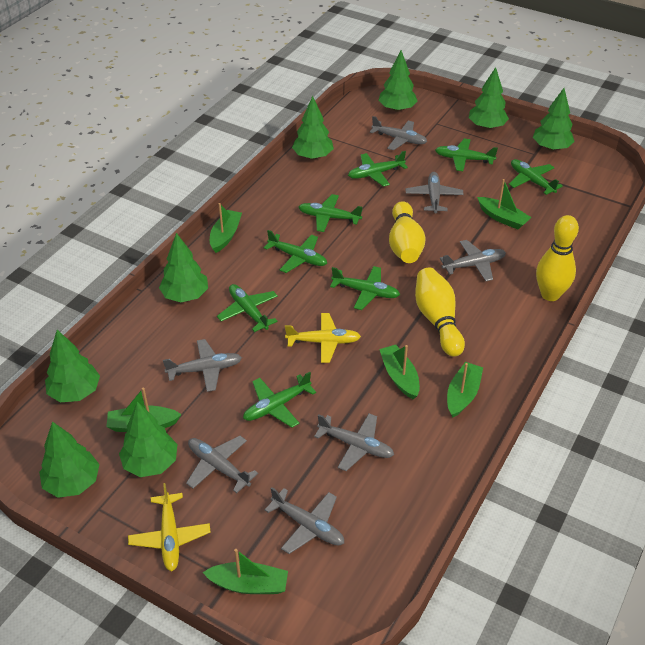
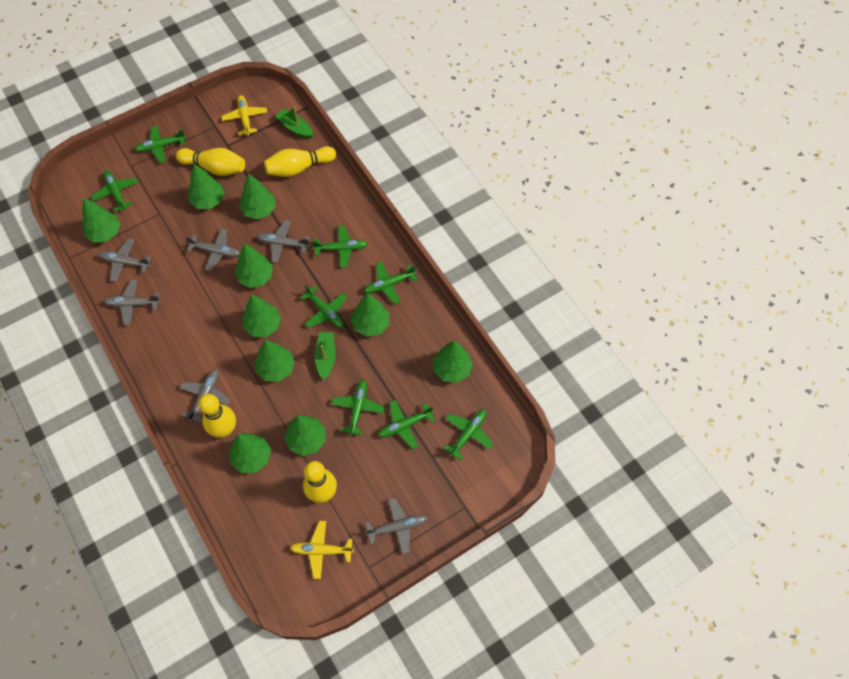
green boat: [106,388,182,432] [202,549,288,594] [210,203,242,253] [379,345,420,399] [447,362,483,418] [477,179,532,229] = 6 -> [275,107,313,139] [315,332,336,380] = 2
green tree: [39,421,100,498] [45,330,100,402] [119,402,177,477] [159,233,208,302] [292,96,334,160] [378,50,417,112] [469,67,509,130] [533,88,575,151] = 8 -> [82,198,121,242] [188,164,225,209] [229,433,271,473] [235,244,273,288] [239,173,276,219] [242,295,281,337] [255,340,295,382] [284,415,326,456] [351,293,389,337] [433,341,473,383] = 10
grey plane: [163,339,242,392] [186,436,258,493] [265,487,344,554] [314,413,394,471] [370,116,427,150] [406,172,464,213] [440,240,506,281] = 7 -> [98,238,152,282] [103,279,161,325] [180,369,231,423] [185,228,240,271] [256,220,310,263] [365,498,427,554] = 6
yellow bowling pin: [389,201,426,263] [415,267,465,357] [536,215,579,301] = 3 -> [176,148,245,176] [198,394,236,438] [264,146,336,177] [303,461,337,503] = 4

